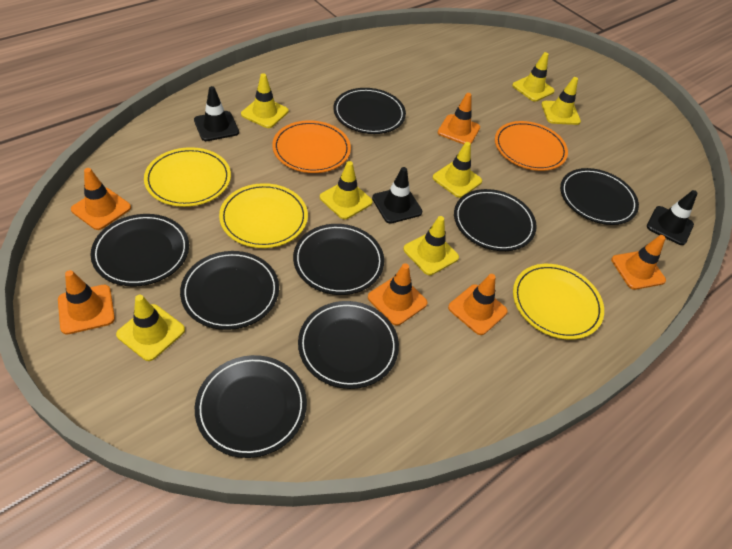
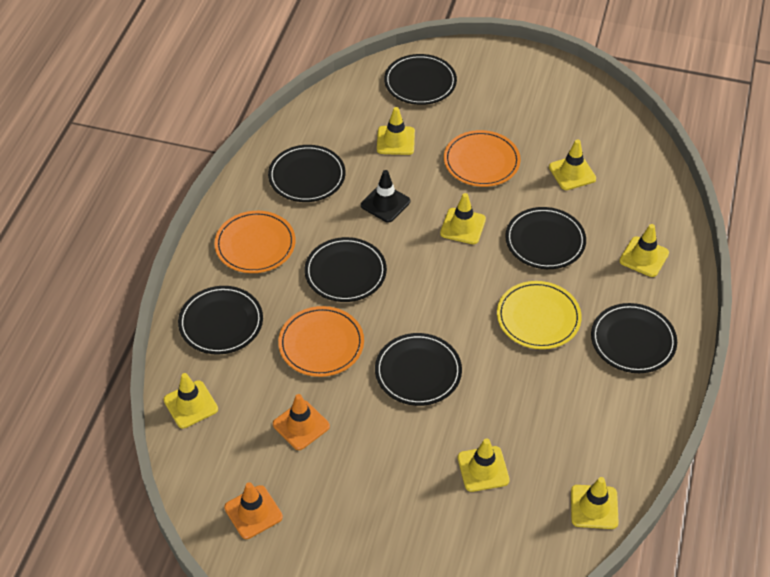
black plate: [90,214,189,286] [180,251,279,330] [195,355,307,458] [293,224,384,295] [298,301,399,389] [333,88,406,134] [454,189,537,251] [560,168,639,225] = 8 -> [178,286,263,355] [268,145,345,202] [305,237,387,302] [375,333,462,406] [384,54,457,105] [505,207,586,269] [591,303,677,373] = 7
black traffic cone: [194,86,239,141] [372,167,422,224] [647,190,698,245] = 3 -> [361,170,410,223] = 1
orange plate: [272,120,351,173] [495,121,568,171] = 2 -> [215,211,296,273] [278,306,364,377] [444,130,521,187] = 3
orange traffic cone: [58,270,115,335] [71,168,131,230] [368,263,428,326] [437,93,480,144] [448,274,508,335] [611,235,666,290] = 6 -> [224,482,283,539] [273,394,330,450] = 2
yellow plate: [144,147,231,207] [219,183,308,248] [513,264,604,340] = 3 -> [497,281,582,349] = 1

